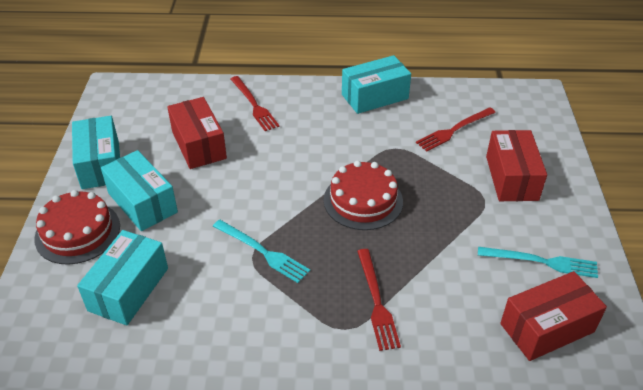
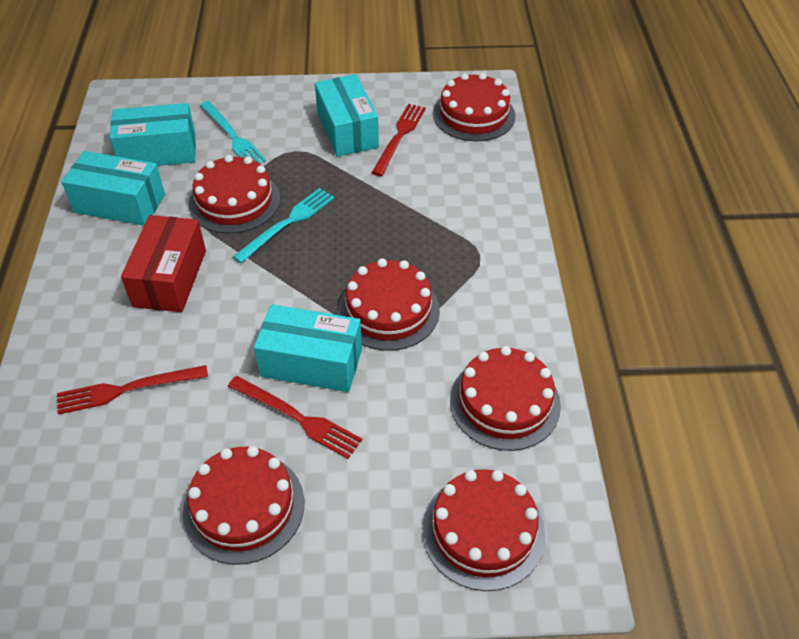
red box: [167,97,227,169] [486,130,547,201] [500,271,607,361] = 3 -> [121,215,206,312] = 1
red cake: [34,190,120,265] [324,161,403,230] = 2 -> [183,446,304,565] [189,155,280,234] [338,258,440,351] [422,469,546,591] [433,73,515,141] [450,346,561,451] = 6

